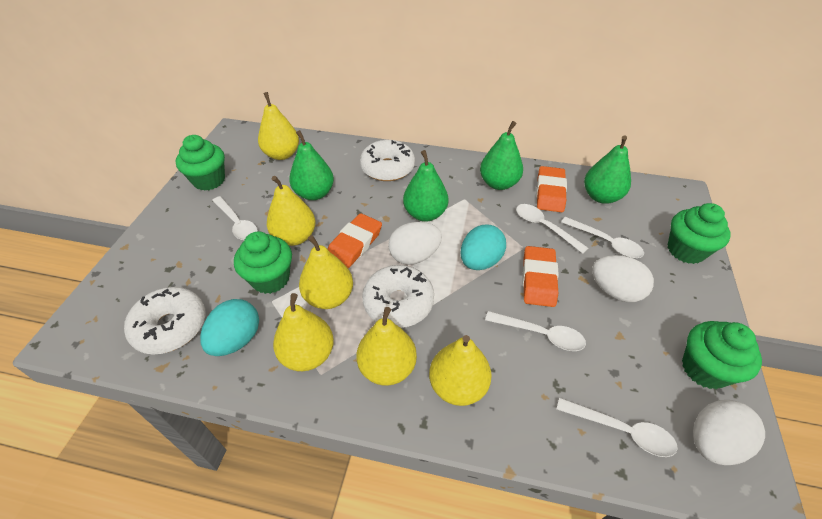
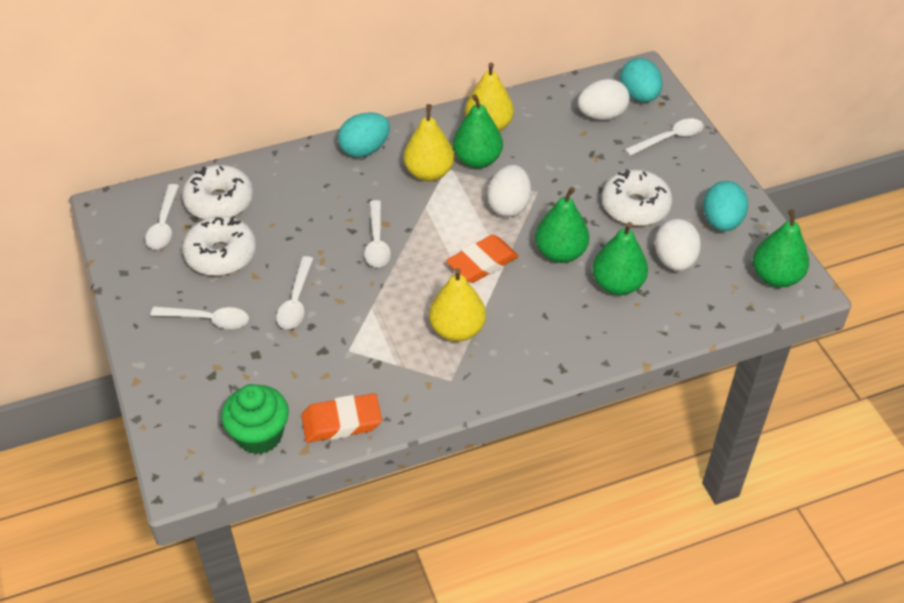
green cupcake: [176,135,225,191] [234,232,292,294] [668,203,731,264] [682,321,762,389] = 4 -> [221,384,289,455] = 1
orange eraser: [328,213,382,268] [523,246,559,307] [536,166,567,212] = 3 -> [301,393,382,442] [446,235,519,283] = 2
turquoise egg: [200,299,259,356] [461,225,506,270] = 2 -> [338,112,390,157] [620,58,663,102] [703,181,748,231] = 3
yellow pear: [258,92,299,160] [267,176,316,246] [273,293,334,371] [299,235,353,309] [357,307,417,386] [429,335,492,406] = 6 -> [404,104,454,181] [429,268,486,342] [465,63,514,132] = 3

